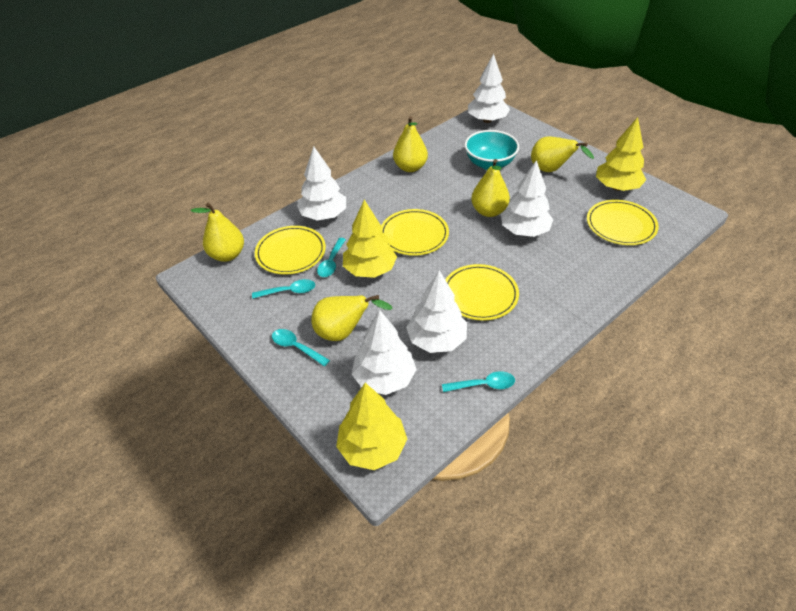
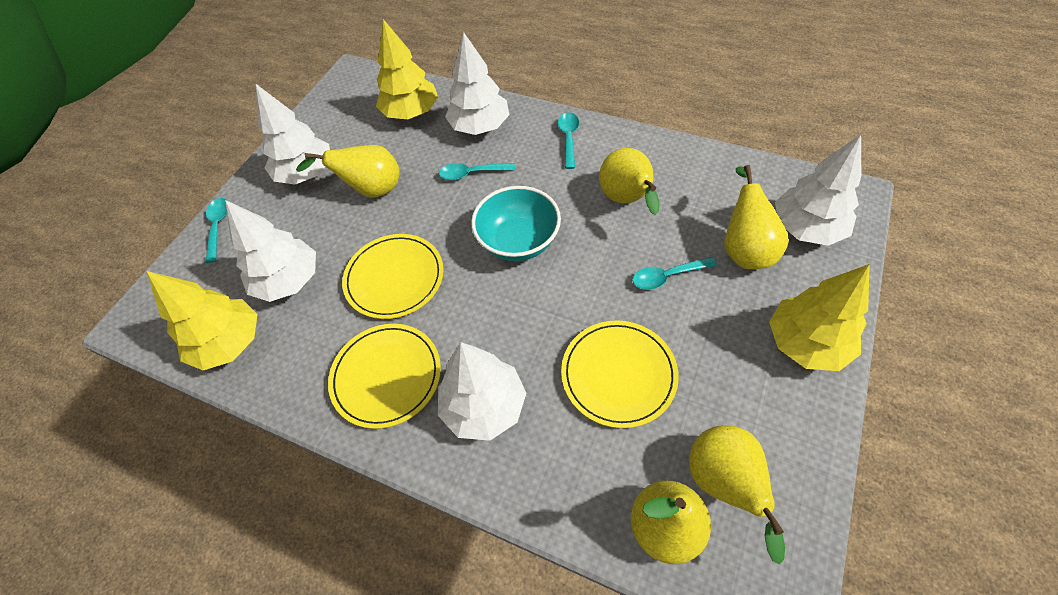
yellow plate: [255,226,326,275] [381,209,449,256] [445,264,519,320] [587,200,659,245] = 4 -> [328,324,441,429] [342,234,444,319] [561,320,679,428] = 3

